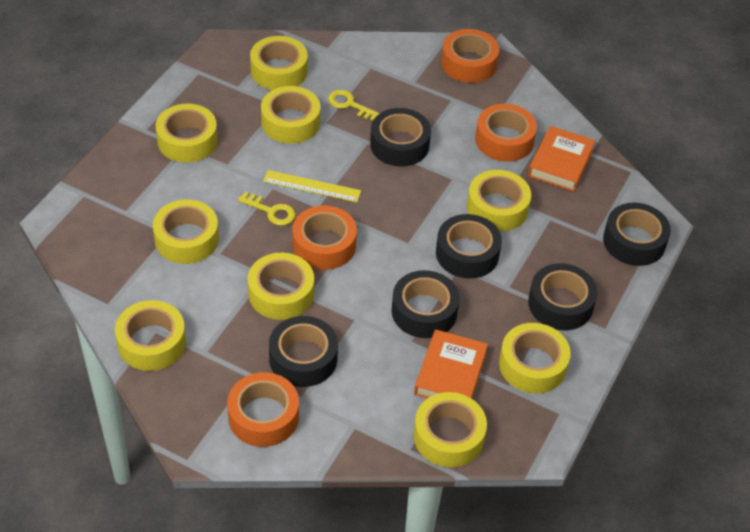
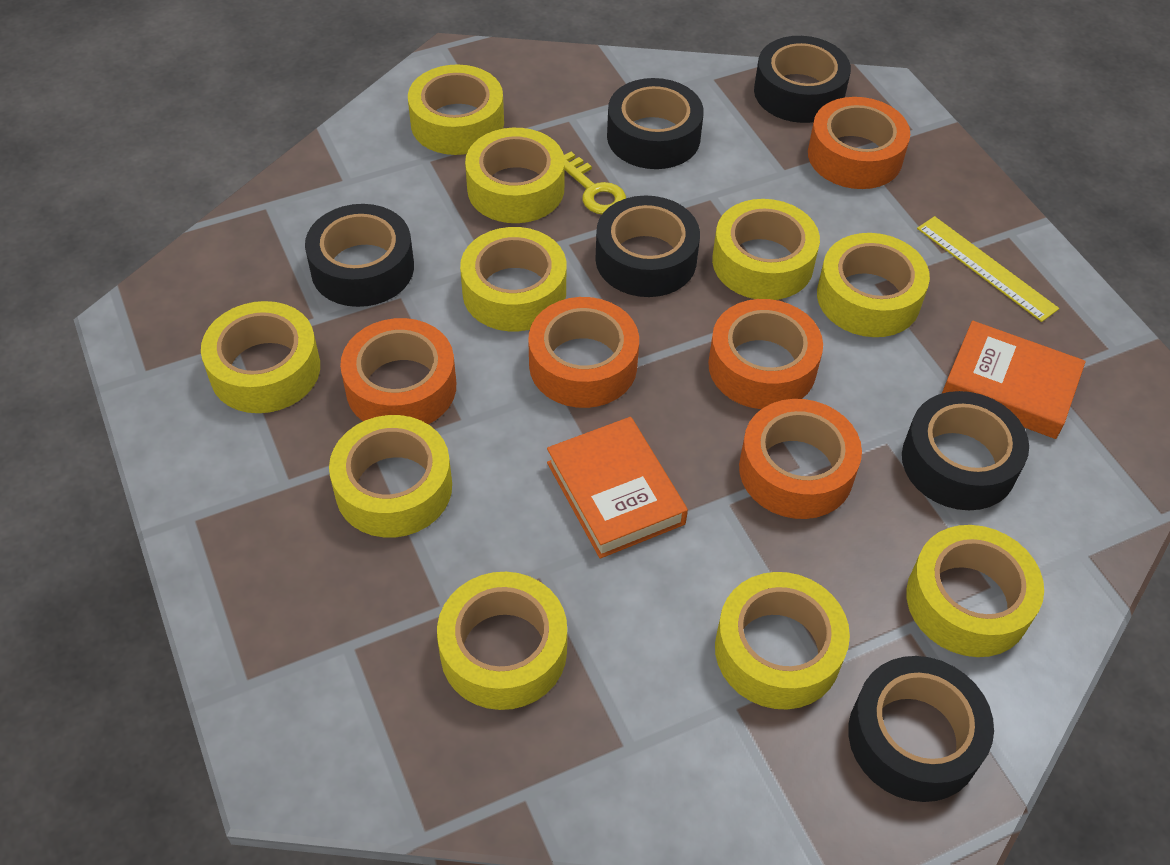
orange tape: [227,372,299,447] [293,206,357,270] [441,29,499,83] [475,104,537,162] = 4 -> [340,318,456,424] [528,297,639,408] [708,299,823,409] [739,399,862,519] [808,97,910,189] = 5
yellow key: [238,192,296,226] [328,90,380,122] = 2 -> [564,152,626,214] = 1
yellow tape: [115,300,186,371] [153,199,219,264] [156,104,218,163] [248,252,314,320] [250,36,308,90] [261,86,320,144] [414,392,487,467] [467,170,531,231] [499,323,571,393] = 9 -> [201,301,320,413] [329,415,452,537] [408,64,504,155] [437,572,567,710] [460,227,566,331] [465,128,565,223] [712,199,820,300] [715,572,850,710] [817,233,930,337] [906,525,1044,657] = 10

